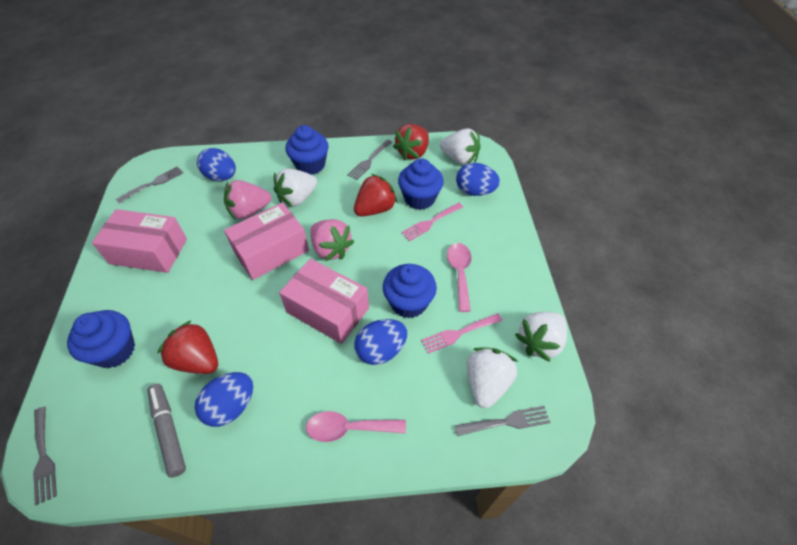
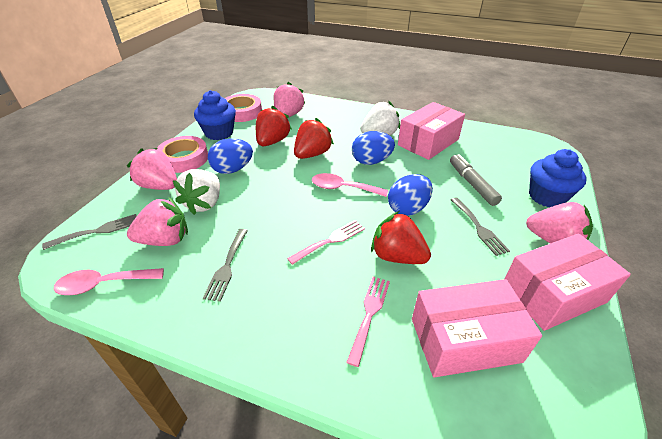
blue cupcake: [67,310,135,368] [286,125,329,175] [383,264,437,318] [398,158,444,210] = 4 -> [194,90,236,140] [529,149,587,207] = 2
blue egg: [195,372,253,427] [197,148,236,181] [354,319,407,365] [456,163,500,196] = 4 -> [208,138,253,174] [352,131,395,165] [388,174,433,216] = 3
grey fork: [33,407,57,505] [115,166,183,204] [347,140,392,180] [454,406,551,436] = 4 -> [42,214,137,250] [203,229,248,302] [450,197,510,256] = 3
pink strawberry: [224,180,271,219] [310,219,354,261] = 2 -> [127,148,177,190] [127,197,188,246] [273,82,305,117] [526,202,593,243] = 4
pink tape: none = 0 -> [157,136,208,173] [225,94,262,122] = 2
white strawberry: [273,168,317,207] [440,128,481,165] [467,347,518,408] [515,312,567,362] = 4 -> [173,169,220,215] [360,101,400,135] = 2

